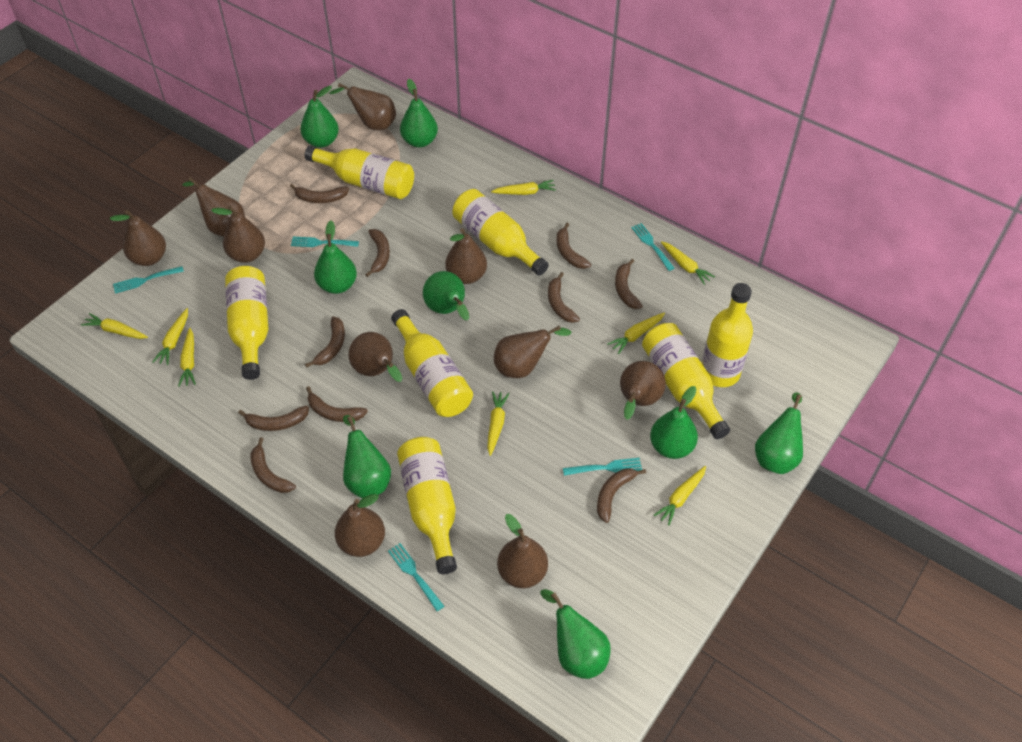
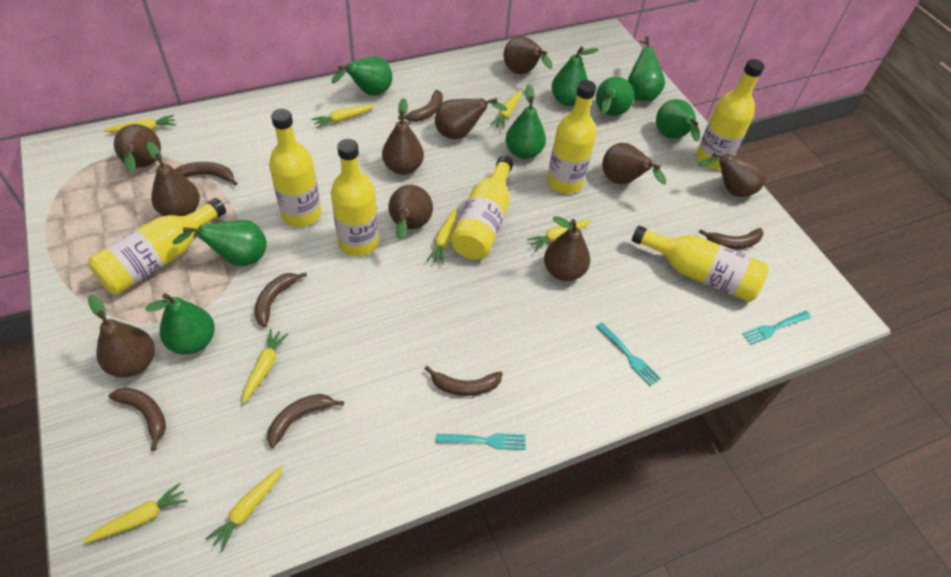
brown banana: [238,406,309,431] [250,437,296,493] [290,184,349,203] [305,316,345,368] [306,386,368,422] [365,229,390,277] [548,272,580,323] [556,223,591,269] [597,468,646,523] [615,259,643,309] = 10 -> [109,387,166,451] [175,162,237,186] [255,272,307,327] [267,394,344,448] [398,90,443,122] [425,366,503,396] [699,228,764,249] = 7
turquoise fork: [113,266,184,293] [291,237,359,247] [388,543,444,611] [563,458,642,476] [631,223,675,271] = 5 -> [436,433,526,450] [596,322,661,386] [742,311,811,345] = 3

